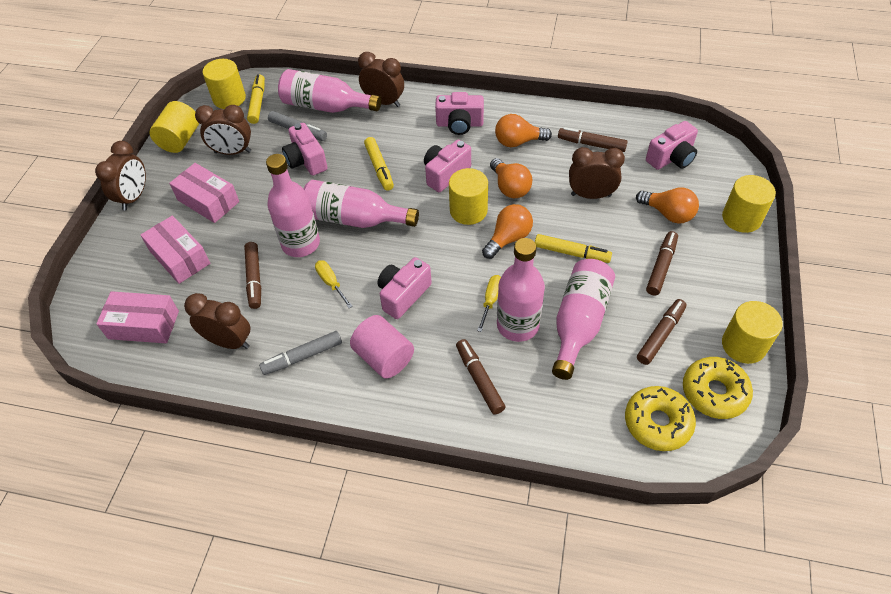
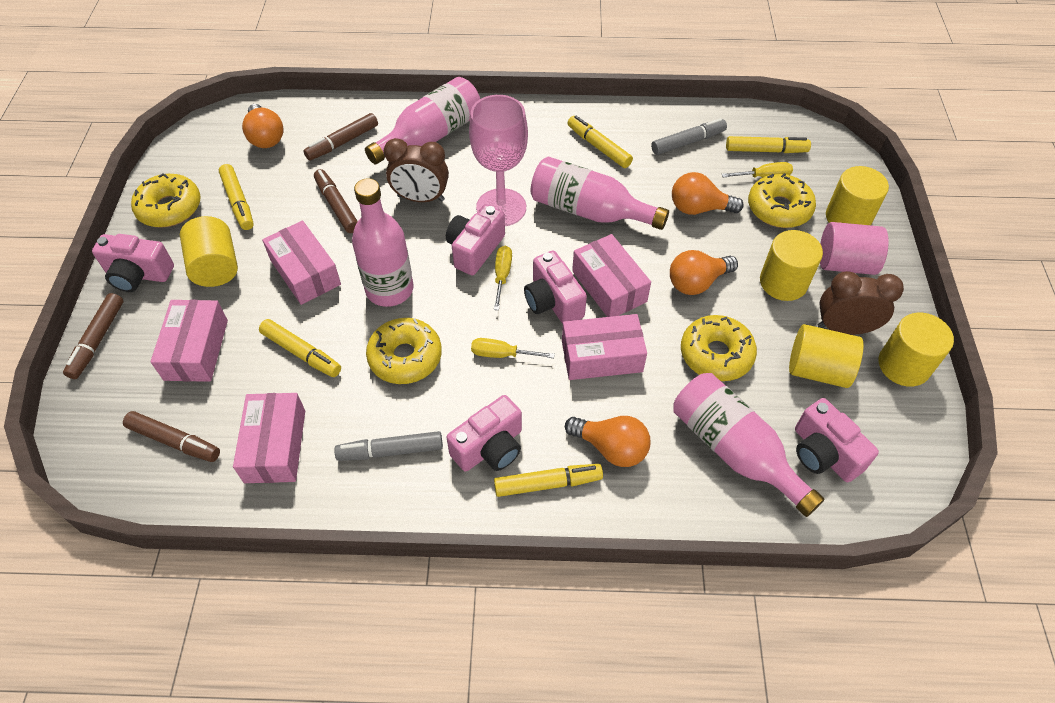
brown clock: [95,141,146,210] [184,293,251,349] [195,105,251,155] [358,52,404,107] [569,147,625,199] = 5 -> [384,138,449,202] [818,271,904,335] = 2
brown marker: [244,242,261,309] [456,339,506,415] [558,127,628,152] [637,299,686,365] [646,231,678,296] = 5 -> [63,293,123,379] [123,411,220,462] [304,113,378,160] [314,169,358,233] = 4
pink bottle: [266,154,320,257] [278,69,381,113] [304,180,419,228] [497,238,545,342] [552,259,615,380] = 5 -> [352,178,413,307] [365,77,480,165] [531,157,669,230] [673,373,824,517] = 4
pink box: [96,291,179,343] [141,216,210,284] [169,163,239,223] = 3 -> [150,300,228,382] [233,393,305,483] [262,221,341,305] [562,314,647,380] [572,234,651,317] = 5
pink goblet: none = 0 -> [469,95,528,226] = 1
yellow donut: [625,386,696,451] [683,357,753,419] = 2 -> [131,173,201,228] [366,318,442,384] [681,315,757,381] [748,173,816,228] = 4
yellow marker: [247,74,265,124] [364,137,394,191] [535,234,612,263] = 3 -> [219,164,254,230] [259,319,341,377] [494,464,603,497] [567,116,633,168] [726,136,811,153] = 5
yellow screwdriver: [315,260,353,308] [477,275,501,332] = 2 -> [471,338,555,358] [494,246,512,310] [722,162,793,178] = 3

